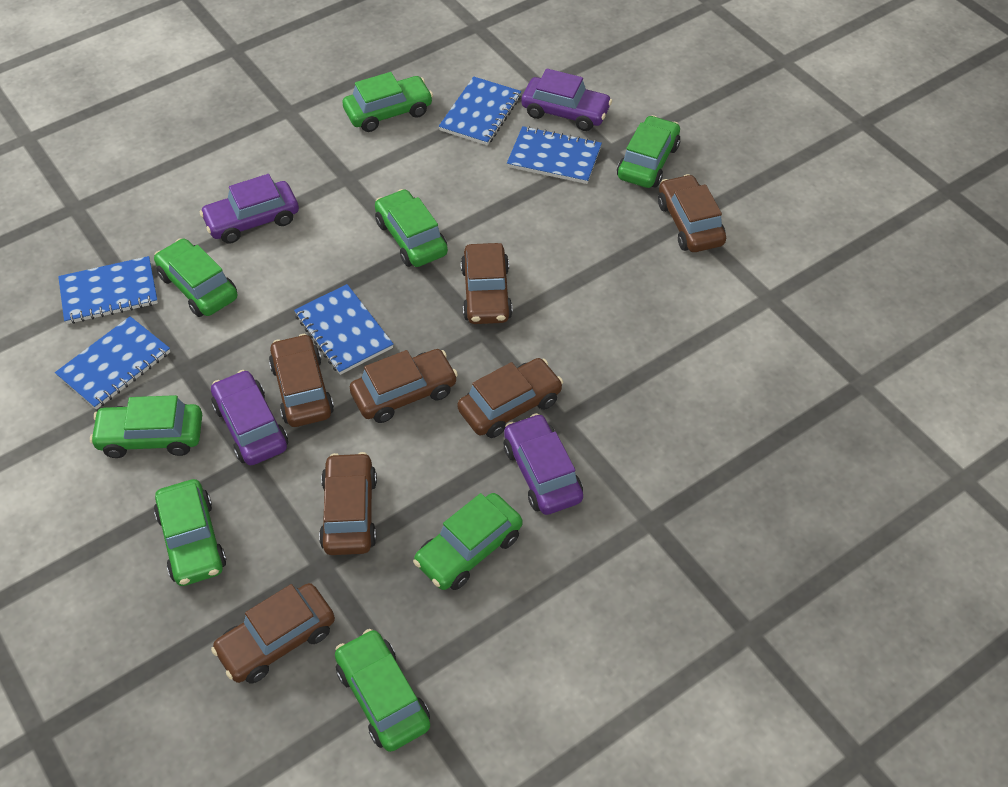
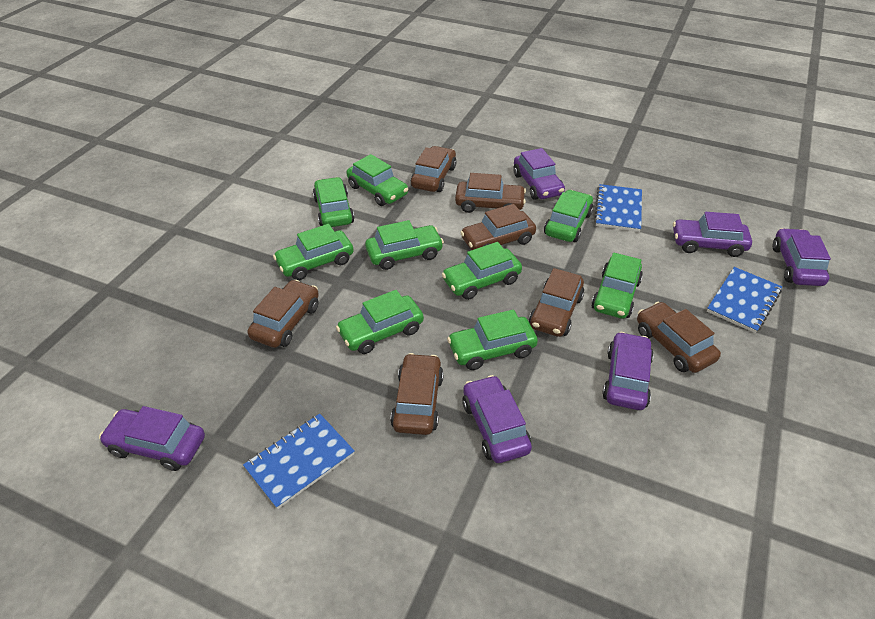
blue notebook: [55,316,170,410] [58,256,158,324] [294,284,393,375] [439,77,521,145] [507,126,602,184] = 5 -> [243,414,355,509] [594,184,642,232] [707,267,782,333] = 3
green car: [90,395,202,458] [154,238,237,317] [154,479,226,586] [335,629,430,752] [343,72,433,132] [375,189,448,267] [413,493,523,590] [617,115,680,188] = 8 -> [273,224,354,280] [313,177,354,227] [336,290,424,354] [346,154,408,206] [365,220,444,270] [442,242,522,300] [447,310,538,370] [544,190,593,242] [591,252,643,319] = 9
purple car: [200,174,299,244] [211,370,288,465] [504,413,583,515] [521,69,612,131] = 4 -> [99,406,205,471] [462,375,532,463] [513,148,565,200] [602,332,654,410] [673,212,752,257] [773,228,831,286] = 6

